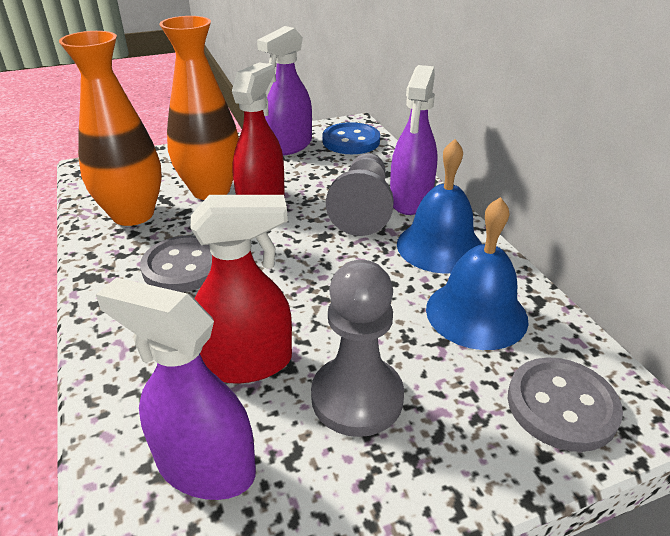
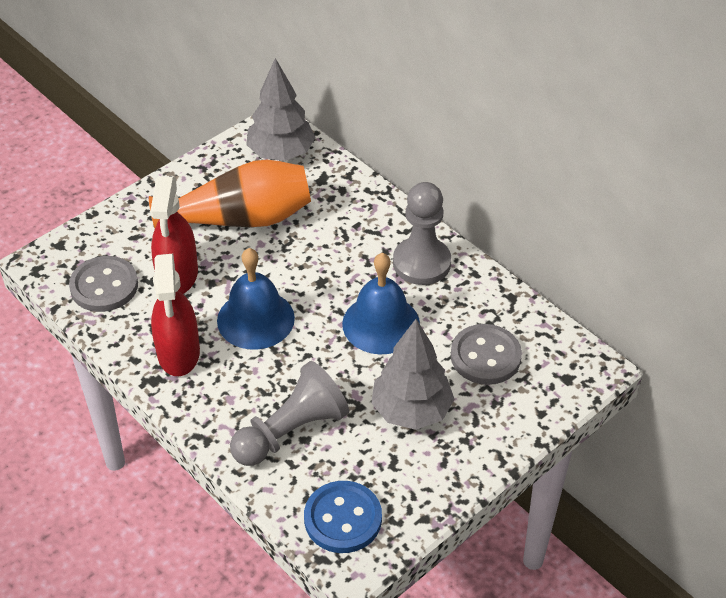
grey tree: none = 0 -> [246,58,316,161] [371,319,455,430] = 2
orange vase: [59,31,162,226] [159,16,239,200] = 2 -> [149,160,311,228] = 1
purple spray bottle: [96,277,256,500] [257,26,312,155] [390,65,438,215] = 3 -> none = 0

